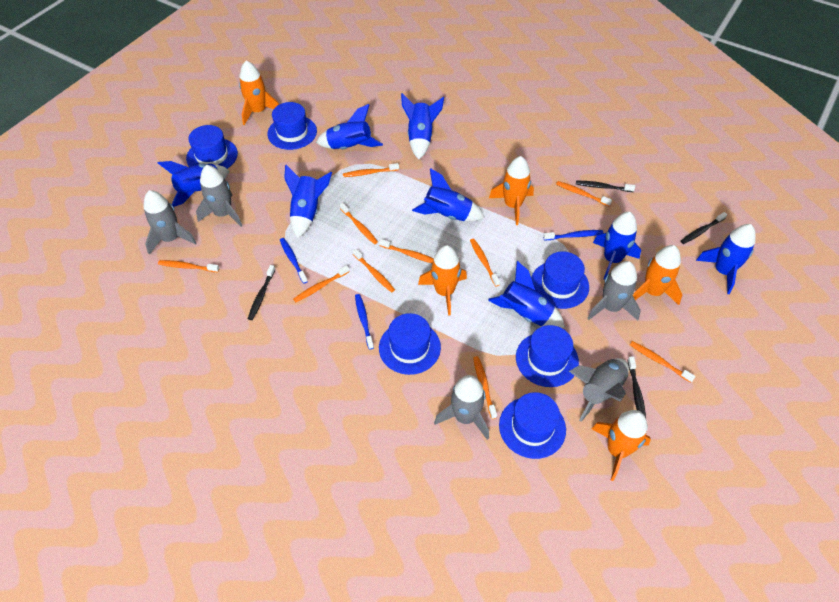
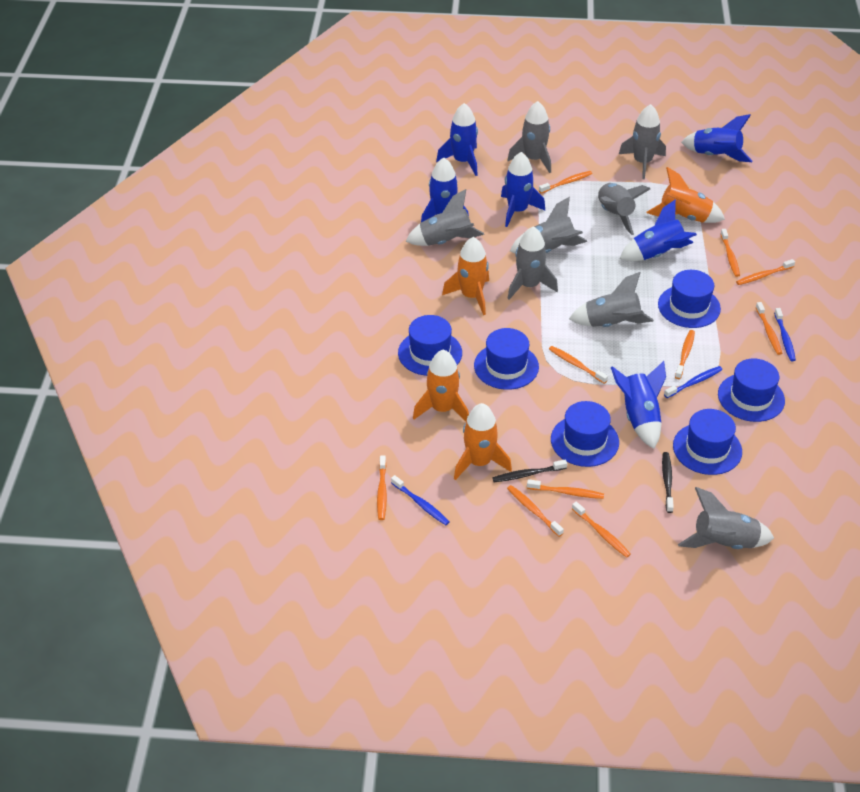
black toothbrush: [248,265,276,320] [576,181,635,192] [627,356,646,417] [681,212,727,244] = 4 -> [492,460,567,482] [662,452,674,513] = 2
blue rocket: [158,161,229,207] [284,165,332,238] [316,104,383,149] [401,93,444,159] [412,168,485,221] [488,261,565,328] [593,212,641,280] [696,224,756,294] = 8 -> [421,158,469,222] [436,103,478,176] [501,152,545,227] [611,361,666,449] [620,199,697,261] [681,114,752,162] = 6
grey rocket: [144,190,196,255] [196,165,242,227] [434,375,489,440] [569,358,629,422] [587,261,641,320] = 5 -> [406,189,484,246] [507,101,551,173] [507,226,558,300] [510,197,587,253] [569,272,654,327] [598,183,650,235] [619,104,666,179] [678,487,774,549] = 8
orange rocket: [239,60,279,125] [418,245,467,316] [489,156,534,225] [591,410,651,481] [633,245,682,305] = 5 -> [413,350,469,421] [442,237,489,315] [454,403,512,480] [647,167,725,223] = 4

